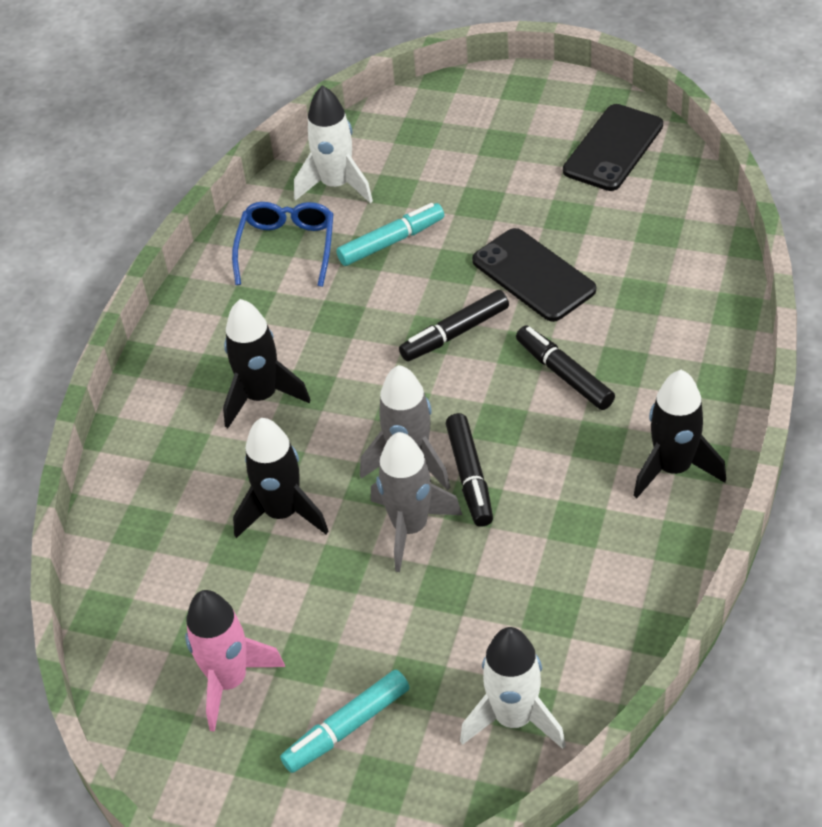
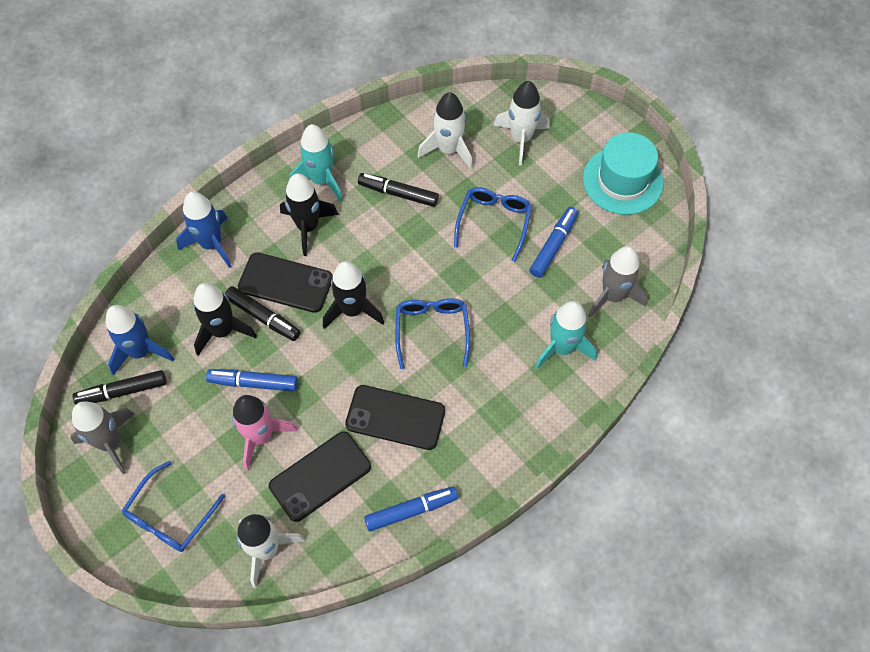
black phone: [472,228,596,322] [563,104,663,191] = 2 -> [238,252,333,313] [269,432,371,522] [345,385,445,450] = 3
blue glasses: [232,202,334,287] = 1 -> [122,461,225,552] [395,298,470,369] [454,187,532,262] = 3
blue marker: none = 0 -> [206,369,298,392] [364,486,458,532] [530,207,578,278] = 3
blue rocket: none = 0 -> [106,305,174,376] [176,191,231,268] = 2
turquoise hat: none = 0 -> [583,132,664,215] = 1
turquoise marker: [280,670,410,773] [336,203,444,266] = 2 -> none = 0
turquoise rocket: none = 0 -> [289,124,343,202] [535,301,597,369] = 2
white rocket: [294,85,373,203] [460,627,566,749] = 2 -> [237,514,305,588] [418,92,473,169] [494,81,550,166] = 3

